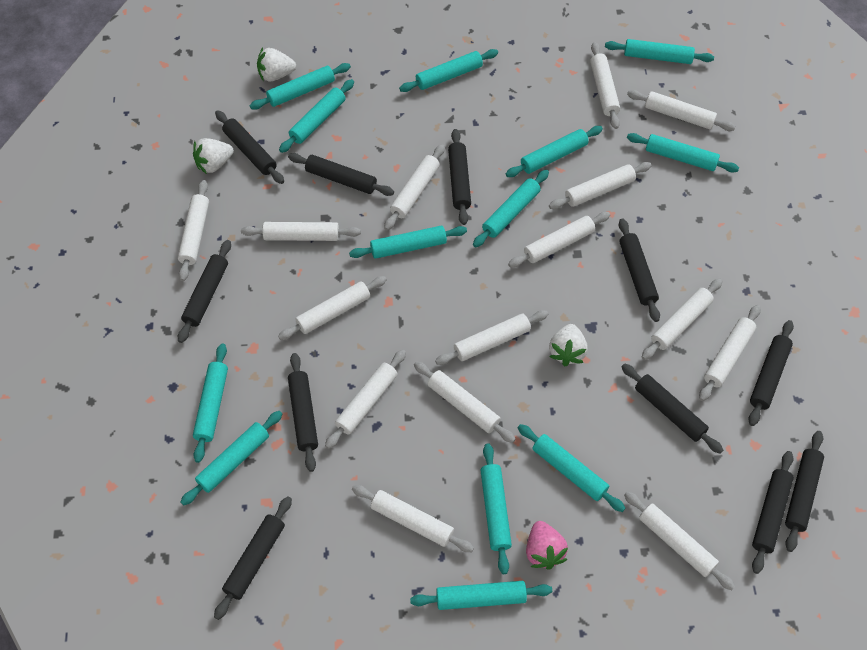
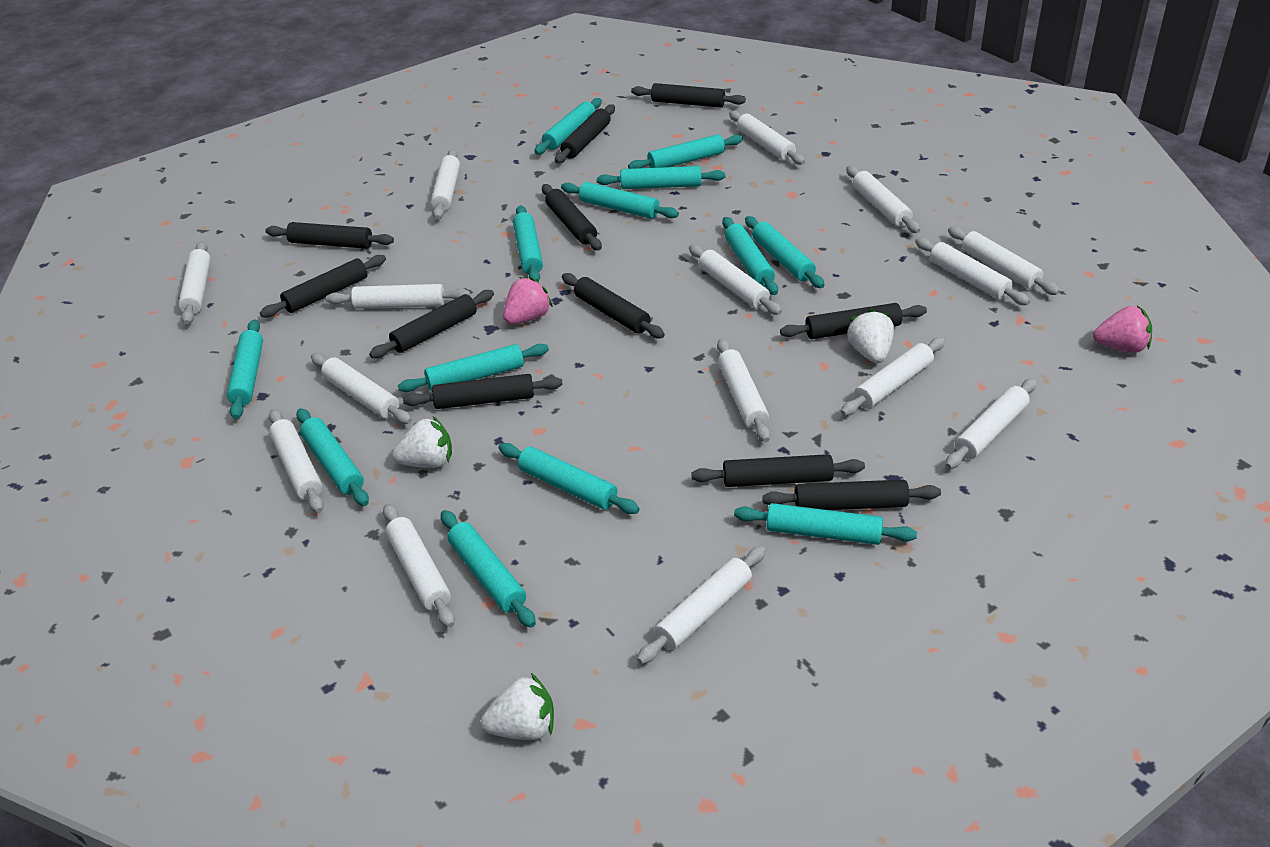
pink strawberry: [526,521,568,570] = 1 -> [503,276,553,324] [1093,306,1152,353] = 2

